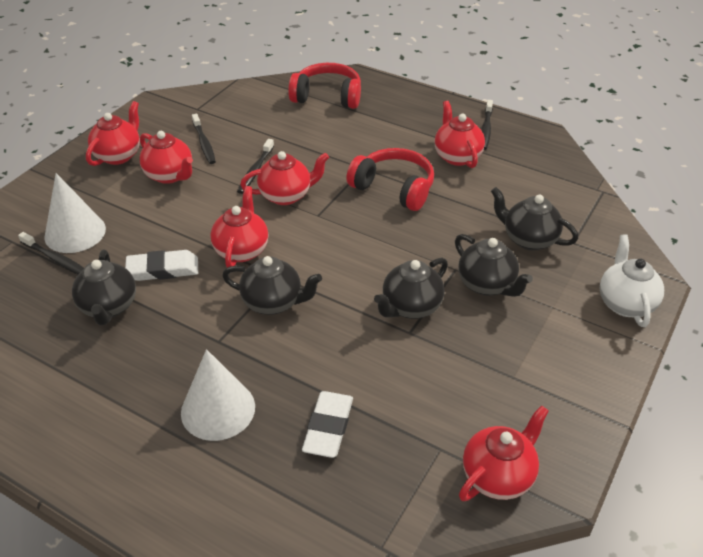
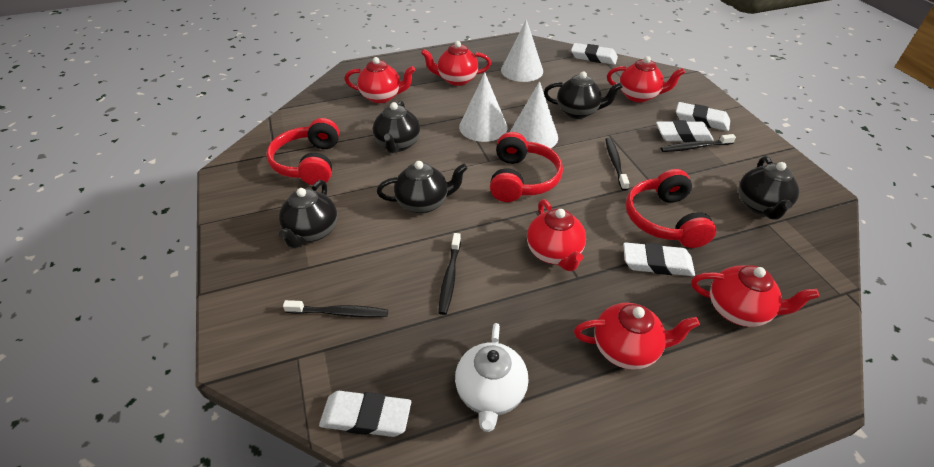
red headphones: [288,63,361,109] [346,148,434,211] = 2 -> [266,118,339,185] [490,132,563,202] [626,169,716,248] = 3
white cone: [45,173,106,253] [181,349,255,441] = 2 -> [459,73,507,142] [501,19,543,82] [510,81,558,149] = 3
white eraser: [125,250,198,281] [302,391,353,458] = 2 -> [319,391,411,437] [571,43,618,65] [623,242,695,276] [656,120,714,142] [676,102,730,131] = 5

